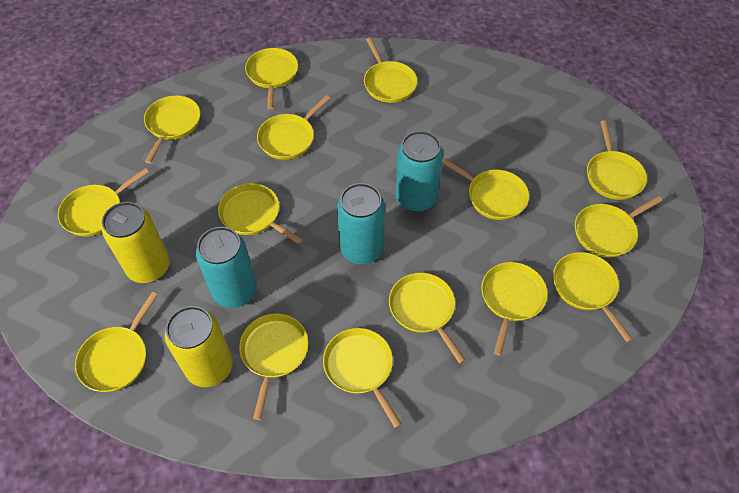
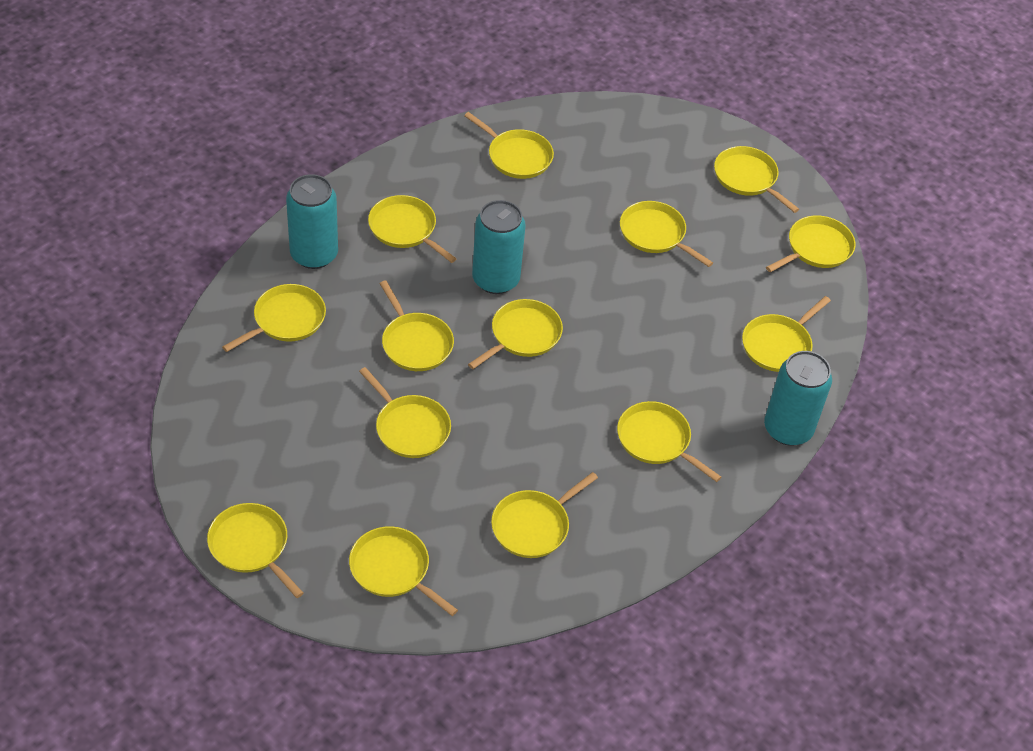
yellow can: [102,202,170,283] [165,306,233,387] = 2 -> none = 0
yellow pan: [58,168,149,236] [75,292,158,392] [144,95,200,163] [218,183,303,244] [239,313,308,420] [245,48,298,110] [257,95,331,160] [323,328,402,428] [364,38,417,103] [389,273,466,364] [442,158,529,220] [481,262,548,356] [553,252,633,342] [575,196,663,257] [587,120,647,200] = 15 -> [207,503,304,598] [222,284,326,352] [349,526,458,616] [359,367,451,458] [368,195,457,263] [379,280,454,371] [464,112,554,179] [468,299,563,369] [491,472,598,558] [617,401,721,482] [620,201,713,267] [714,146,799,213] [742,296,831,372] [766,215,855,272] = 14

